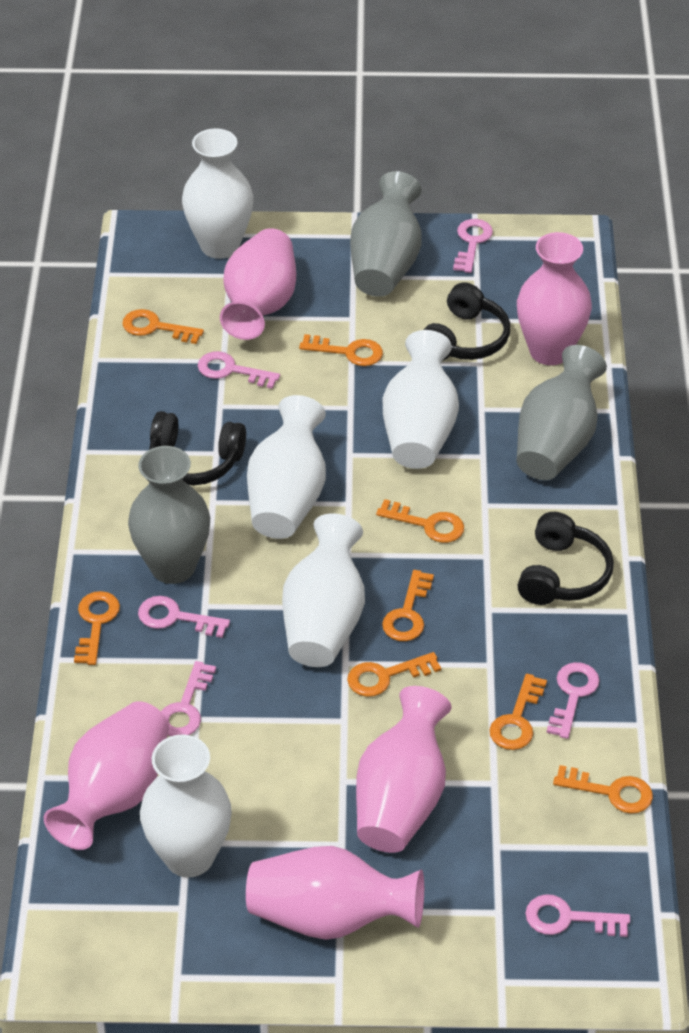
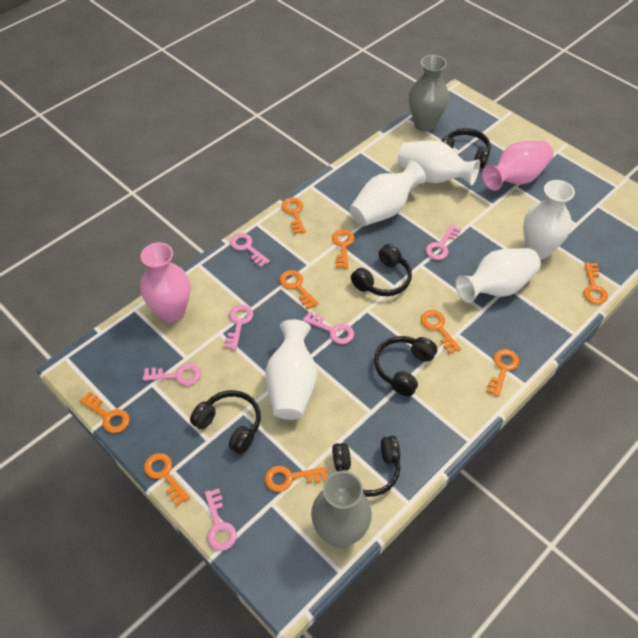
black headphones: [149,411,246,486] [424,282,510,360] [518,512,614,605] = 3 -> [190,390,261,454] [332,436,400,497] [351,244,412,296] [374,336,437,396] [441,128,491,168] = 5
grey vase: [128,446,210,584] [350,171,422,297] [517,345,607,480] = 3 -> [311,471,372,548] [409,55,449,132] = 2
orange key: [74,591,120,665] [122,309,204,344] [299,334,383,366] [347,652,441,697] [376,499,464,543] [382,570,434,641] [489,674,547,750] [553,765,653,814] = 8 -> [80,392,130,433] [144,453,190,506] [265,466,327,492] [280,270,318,309] [281,197,306,234] [332,229,354,269] [421,310,461,354] [486,349,519,397] [584,262,608,304] = 9
pink vase: [44,701,169,850] [220,228,296,340] [246,846,424,940] [356,686,451,853] [517,232,592,365] = 5 -> [140,243,191,322] [482,141,553,191] = 2

